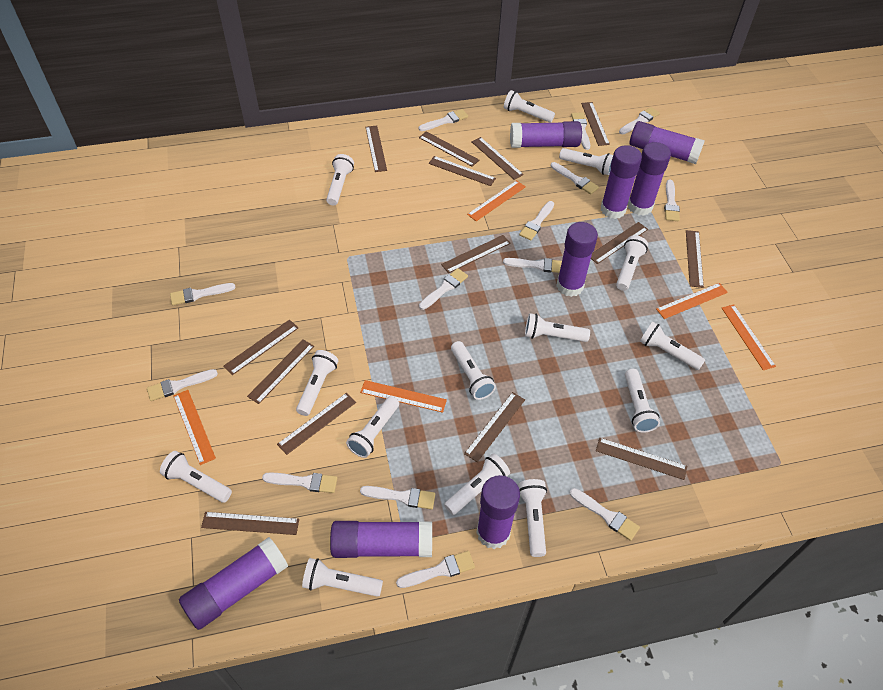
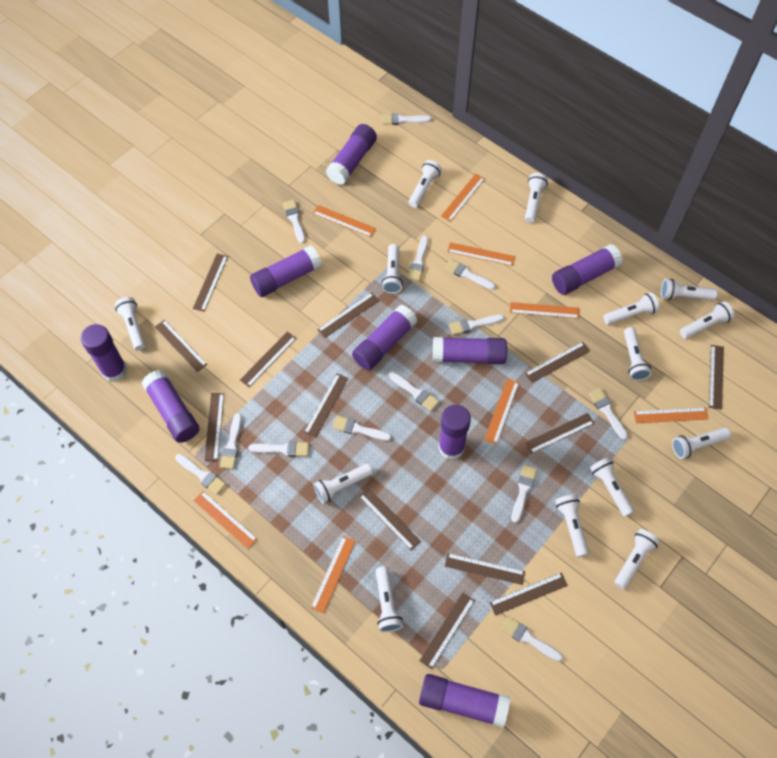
brown ruler: [201,512,299,535] [223,319,298,375] [247,339,314,404] [277,393,356,455] [366,126,387,172] [419,131,479,167] [429,156,496,186] [441,235,511,273] [464,392,525,462] [471,137,524,180] [581,102,610,146] [591,222,648,264] [596,438,687,480] [686,230,704,288] = 14 -> [155,320,207,372] [193,254,228,312] [204,393,224,461] [240,332,297,387] [304,373,348,438] [317,292,379,338] [359,487,421,550] [419,593,475,669] [445,553,525,585] [489,573,568,616] [525,342,590,383] [525,413,595,454] [709,345,724,410] = 13
orange ruler: [173,390,216,465] [360,380,447,413] [467,180,526,221] [656,283,728,319] [722,304,776,370] = 5 -> [193,491,257,549] [311,536,356,613] [313,205,376,237] [441,174,485,222] [447,242,515,266] [484,379,519,445] [510,302,579,319] [634,407,709,423] = 8
purple glue stick: [179,537,288,630] [330,521,432,558] [476,475,520,549] [510,121,582,148] [556,222,598,297] [601,145,642,219] [628,142,671,216] [630,121,705,164] = 8 -> [81,324,127,382] [142,370,199,443] [250,245,322,297] [326,124,377,185] [352,305,417,370] [419,674,510,728] [433,337,507,364] [438,405,471,460] [552,244,622,295] = 9
white brush: [147,369,218,401] [170,283,236,305] [262,472,337,493] [360,486,435,509] [396,551,475,588] [419,109,468,131] [419,268,468,310] [503,258,562,273] [519,201,554,240] [551,162,599,195] [570,488,640,541] [571,112,590,150] [619,107,660,134] [664,180,680,221] = 14 -> [175,454,226,495] [220,413,242,469] [248,441,309,456] [283,200,305,244] [333,416,391,441] [382,113,431,125] [389,372,439,411] [407,235,428,281] [444,259,496,290] [449,314,504,335] [501,616,563,662] [512,465,537,523] [589,388,628,440] = 13

